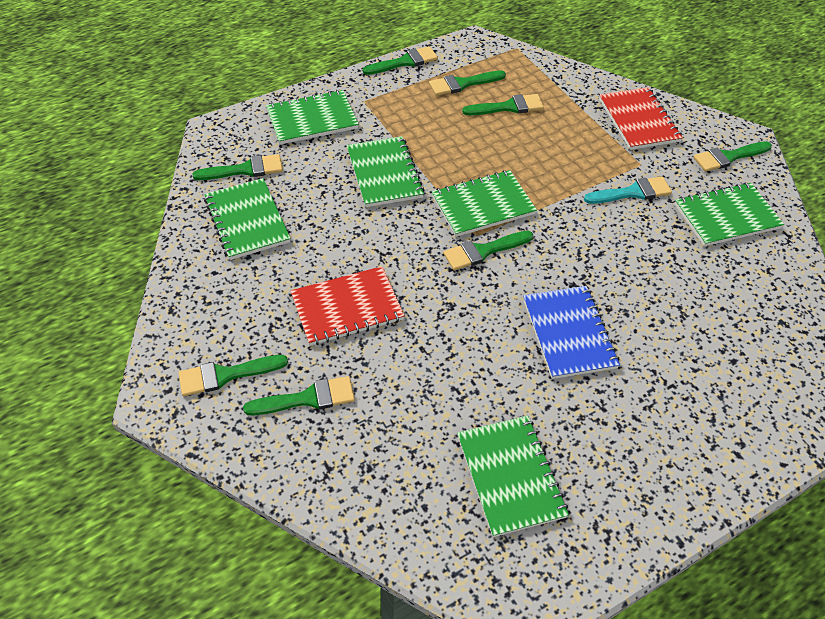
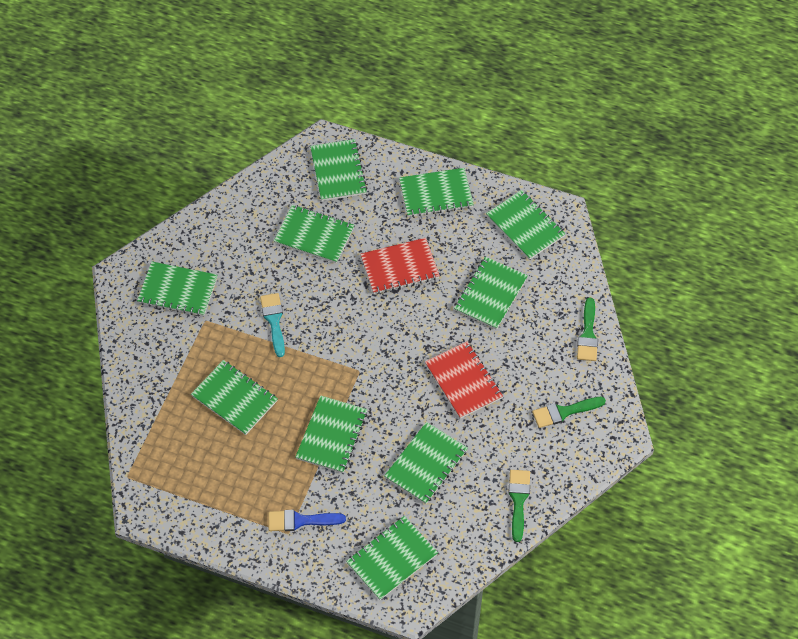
blue brush: none = 0 -> [268,510,346,531] = 1
blue notebook: [523,286,620,379] = 1 -> none = 0
green brush: [179,355,288,396] [192,154,283,180] [243,376,355,415] [363,46,438,75] [429,70,506,96] [443,231,533,271] [462,94,544,115] [693,141,772,172] = 8 -> [508,470,530,542] [532,397,606,428] [577,298,598,361] = 3
green notebook: [204,178,291,260] [266,90,359,145] [347,136,425,207] [432,170,537,237] [457,416,569,537] [675,183,784,247] = 6 -> [137,262,217,316] [191,360,278,435] [274,205,354,263] [296,395,368,473] [310,139,367,201] [346,516,438,600] [384,422,468,504] [399,168,474,217] [454,257,528,330] [486,190,565,260] = 10

